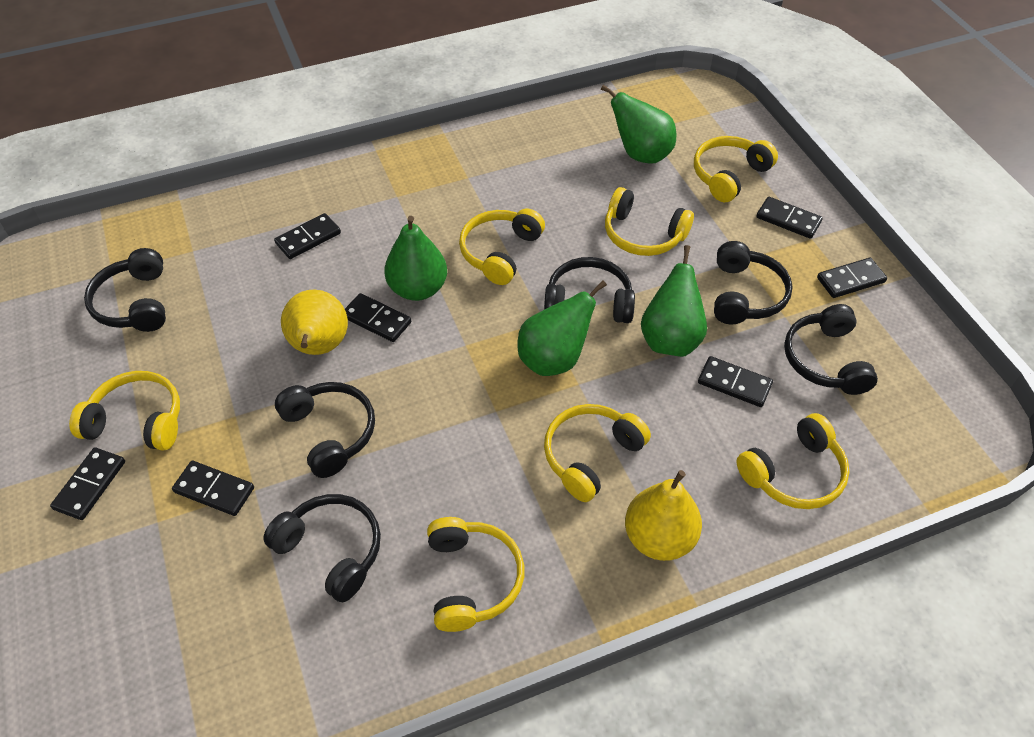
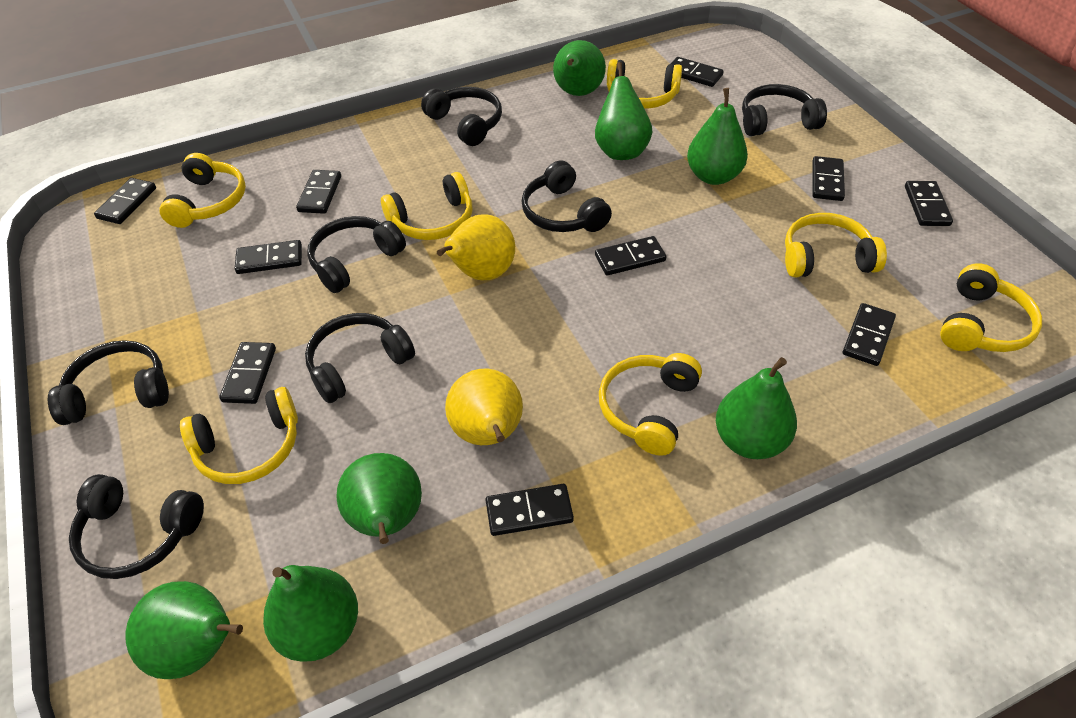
black domino: [50,447,125,520] [172,461,254,516] [274,213,341,259] [345,293,411,342] [698,356,773,407] [756,197,823,239] [817,258,887,298] = 7 -> [94,178,156,224] [219,342,276,404] [235,240,302,274] [296,170,341,214] [485,484,574,536] [595,236,666,275] [671,57,724,87] [812,156,845,201] [843,303,896,366] [905,181,953,226] = 10
black headphones: [84,248,166,332] [263,494,381,602] [275,382,375,478] [544,257,635,323] [714,241,793,325] [784,304,878,395] = 6 -> [48,340,169,425] [69,474,204,579] [305,313,415,403] [307,216,406,293] [421,87,502,146] [522,160,612,232] [742,84,827,136] = 7
green pear: [384,216,447,301] [518,280,607,376] [601,85,676,164] [641,245,707,357] = 4 -> [125,581,243,679] [263,565,358,662] [337,453,422,544] [553,40,606,96] [595,62,652,160] [687,88,748,185] [716,357,797,459] = 7

